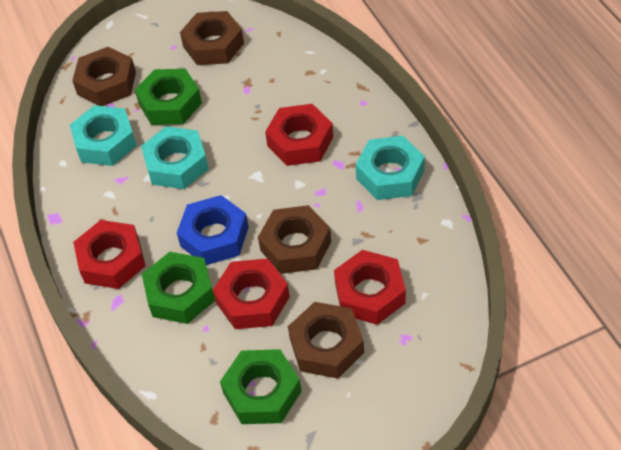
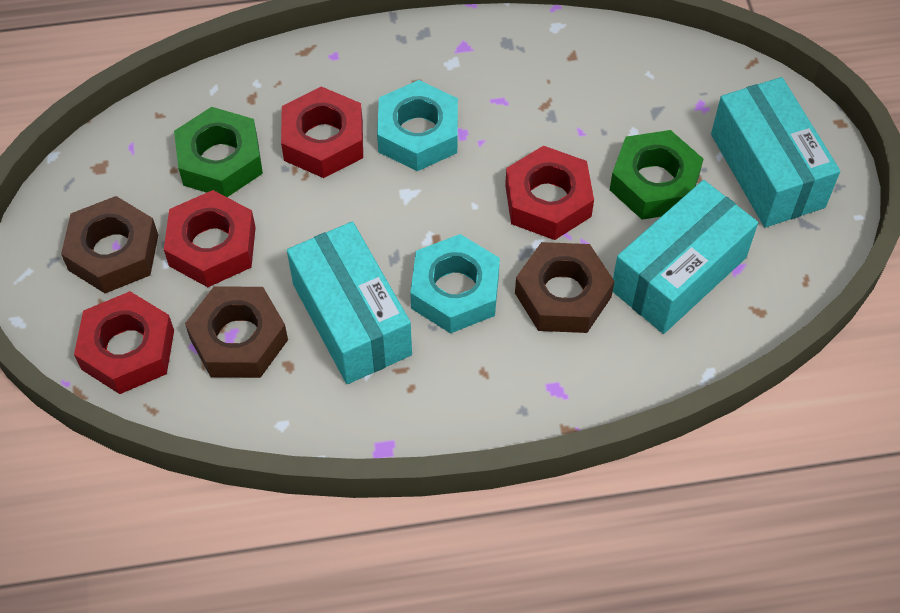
blue nut: [177,195,249,265] = 1 -> none = 0
brown nut: [72,47,136,106] [180,11,244,65] [258,205,331,274] [288,302,364,379] = 4 -> [61,196,158,293] [185,286,288,378] [515,242,615,333] = 3
green nut: [135,69,202,125] [142,252,215,324] [220,349,302,424] = 3 -> [174,107,263,197] [610,130,703,220] = 2
turquoise box: none = 0 -> [287,222,412,384] [613,180,758,334] [711,77,840,228] = 3
turquoise nut: [70,105,137,166] [141,126,209,189] [356,136,425,200] = 3 -> [377,80,458,171] [410,234,500,334] = 2

